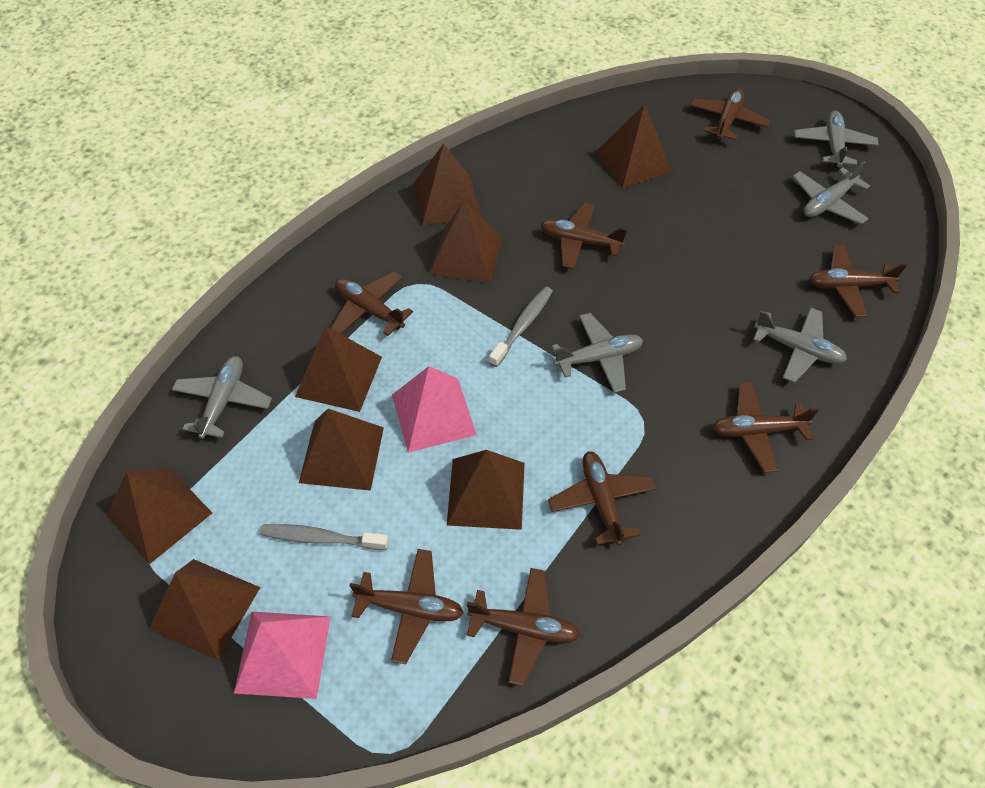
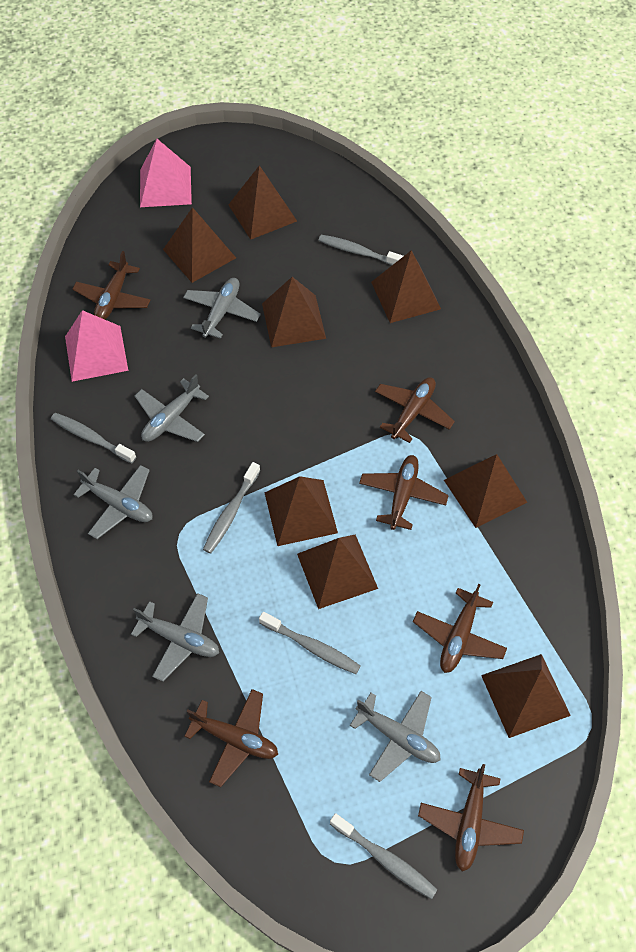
brown plane: [330,271,413,336] [349,549,464,664] [467,568,580,686] [540,203,627,269] [548,451,656,546] [690,88,771,141] [713,382,819,473] [809,245,907,317] = 8 -> [72,251,151,320] [184,689,278,787] [359,455,449,530] [375,377,455,443] [413,584,507,673] [418,764,524,872] = 6
grey toothbrush: [260,524,389,550] [489,286,553,367] = 2 -> [51,413,136,463] [203,462,261,554] [259,612,361,674] [318,235,403,265] [330,813,437,899] = 5

